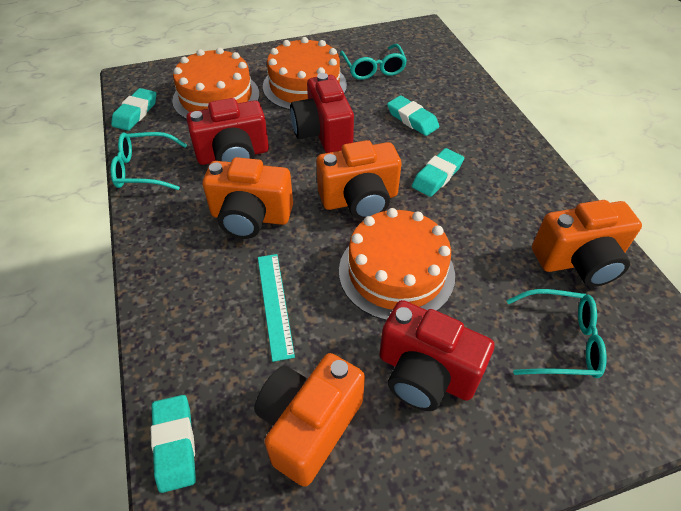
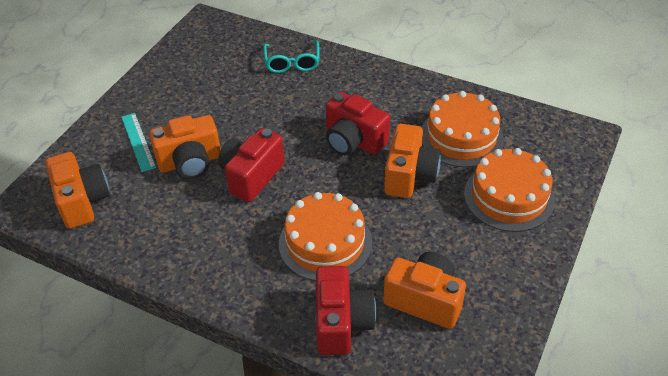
turquoise eraser: [111,88,156,131] [151,395,196,493] [387,96,439,136] [412,148,464,197] = 4 -> none = 0
turquoise glasses: [111,132,187,190] [340,44,407,80] [506,289,607,378] = 3 -> [263,41,319,73] = 1

